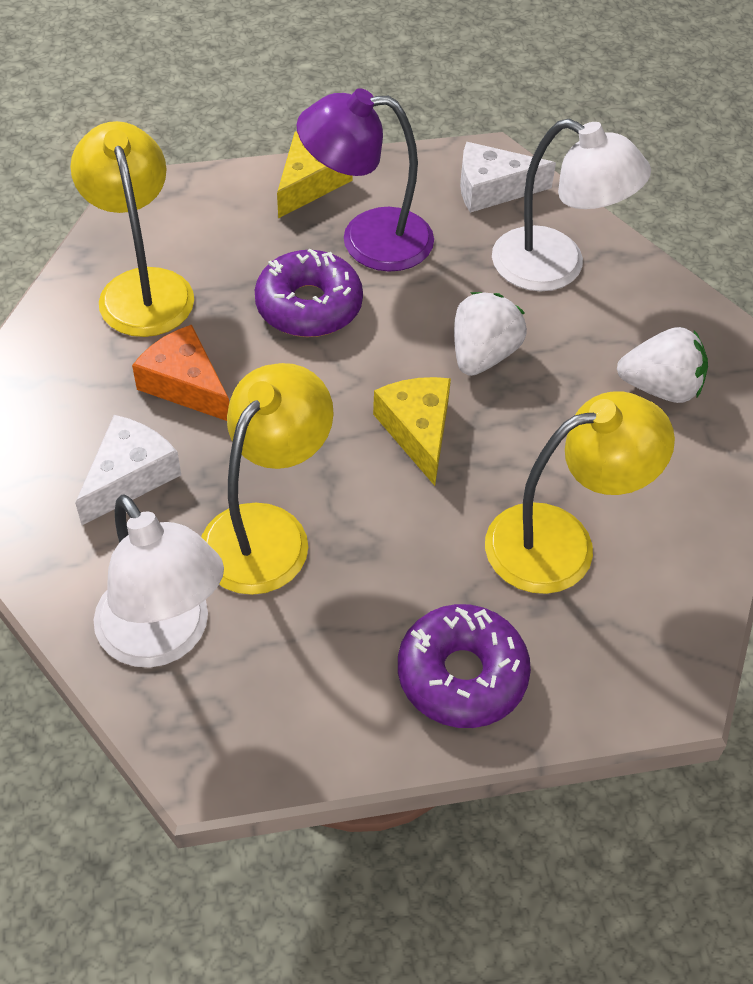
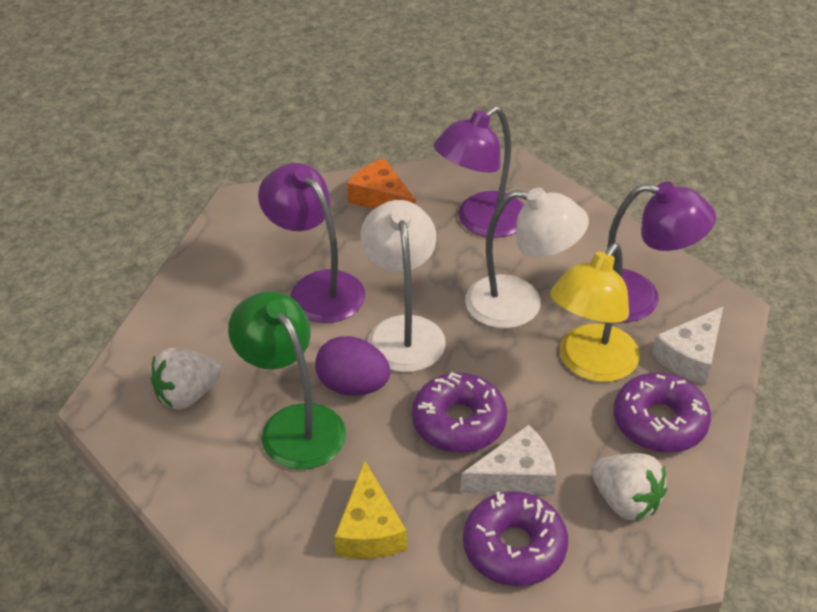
green lamp: none = 0 -> [228,291,346,470] = 1
purple donut: [255,248,363,337] [398,604,531,728] = 2 -> [412,372,507,453] [463,491,568,586] [614,372,711,453] = 3
purple egg: none = 0 -> [315,336,390,396] = 1
purple lamp: [297,88,434,272] = 1 -> [258,163,365,323] [434,106,524,238] [608,181,716,322] = 3
yellow cheese: [277,132,353,218] [373,377,451,486] = 2 -> [334,461,407,559] = 1
yellow lamp: [70,121,194,337] [201,363,334,595] [485,391,675,594] = 3 -> [550,243,640,382] = 1

